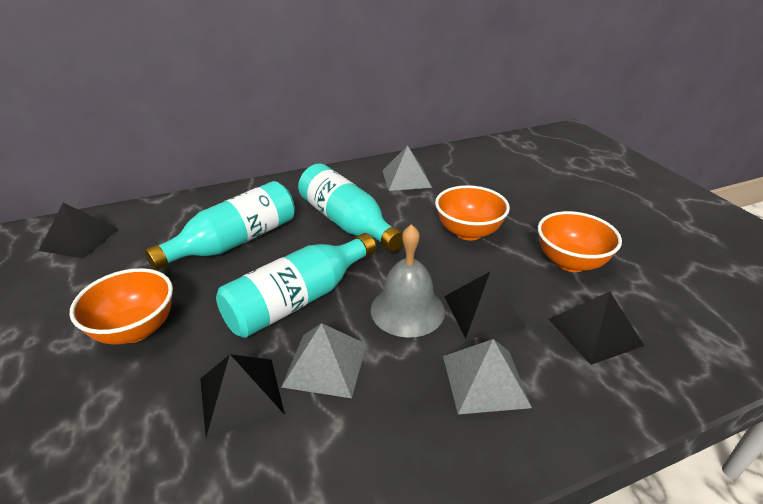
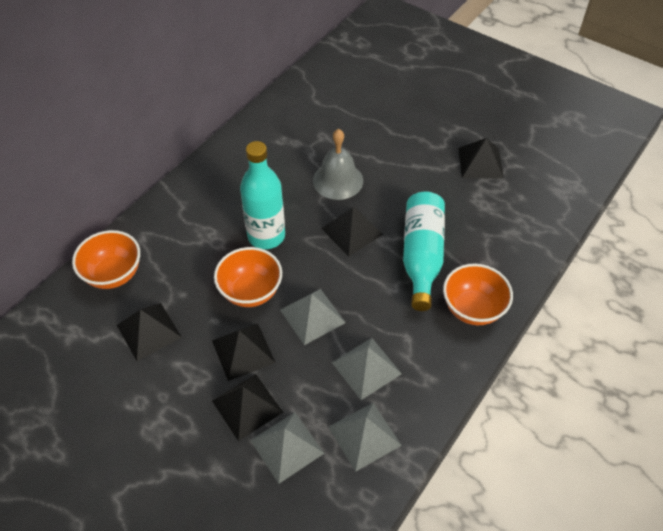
black pyramid: [39,203,118,259] [200,354,285,439] [444,271,526,339] [548,291,644,365] = 4 -> [117,303,182,361] [212,324,276,381] [212,374,283,441] [321,207,383,256] [458,138,504,179] = 5
grey pyramid: [281,323,367,398] [382,145,432,191] [443,339,532,414] = 3 -> [250,412,325,484] [280,289,346,345] [329,403,402,472] [332,338,402,400] = 4
turquoise bottle: [145,181,295,270] [216,233,376,338] [298,164,403,251] = 3 -> [240,141,285,249] [403,191,445,311] = 2

